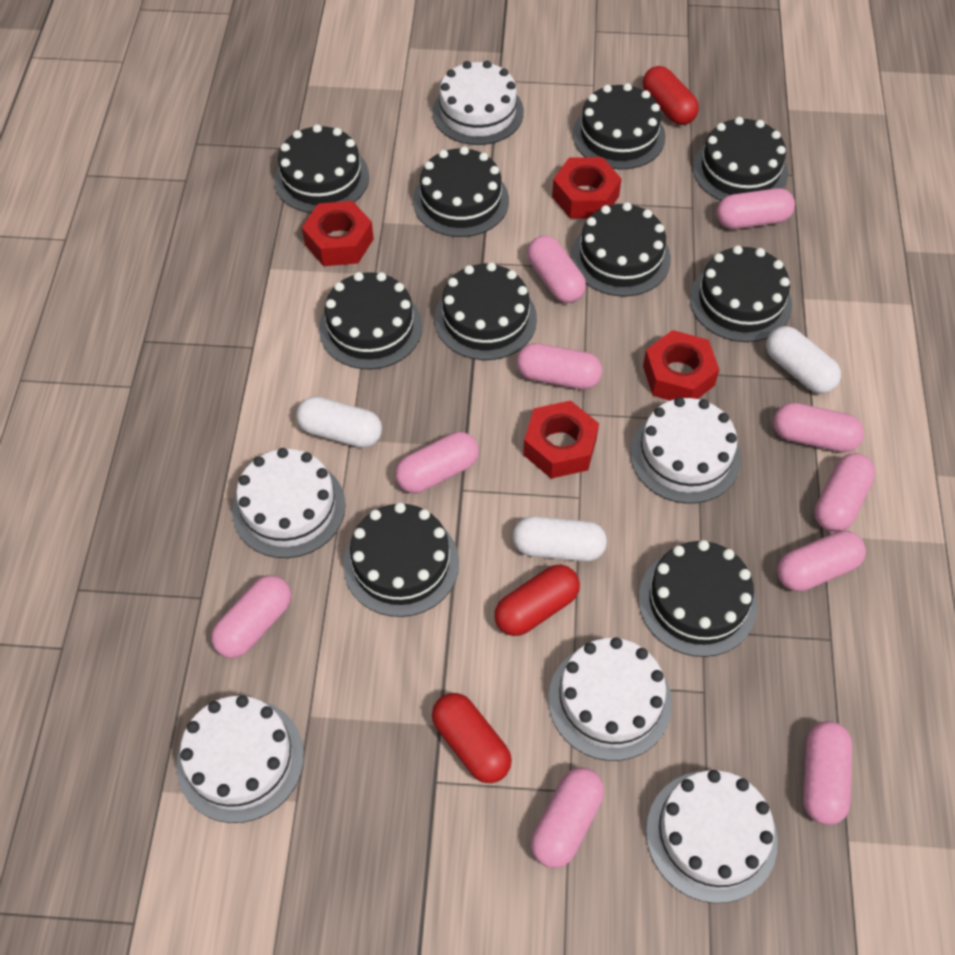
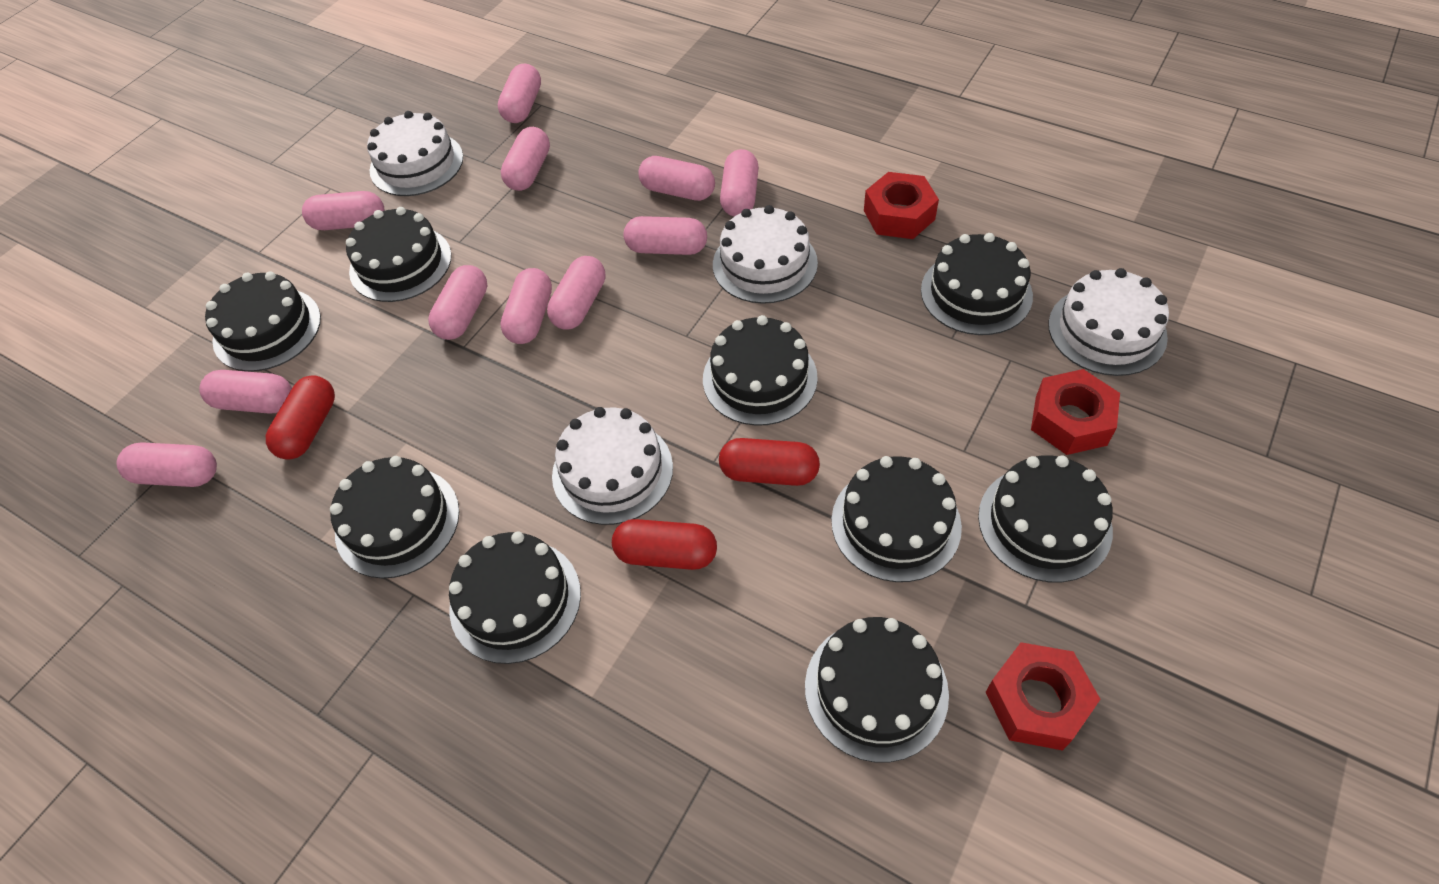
black cake: [274,124,369,213] [319,272,422,369] [343,503,459,617] [413,146,509,237] [435,262,537,360] [571,202,671,297] [573,83,666,170] [639,540,757,657] [690,245,792,342] [693,117,788,201] = 10 -> [205,271,321,372] [330,456,459,579] [346,207,452,302] [449,532,581,664] [703,315,818,426] [805,617,949,763] [831,456,962,582] [921,233,1033,335] [978,456,1113,582] = 9
pink capsule: [211,575,291,658] [395,432,479,493] [517,343,602,389] [527,236,586,303] [531,767,604,868] [716,188,795,229] [773,403,864,452] [777,531,866,591] [803,721,852,825] [815,453,875,532] = 10 -> [116,442,217,487] [199,370,292,414] [302,191,384,230] [428,265,487,340] [498,63,541,123] [500,268,552,344] [501,127,550,191] [547,256,606,330] [624,216,707,255] [638,156,715,201] [720,149,759,217] = 11
red nut: [302,201,374,266] [523,400,599,479] [552,157,621,219] [643,330,719,401] = 4 -> [864,172,939,239] [986,642,1101,751] [1031,369,1120,455] = 3
white cake: [176,695,304,823] [232,448,346,558] [432,61,524,145] [548,637,672,761] [630,397,741,504] [646,770,778,903] = 6 -> [367,111,463,196] [552,407,673,525] [713,205,818,304] [1048,268,1169,376] = 4
white capsule: [296,396,382,448] [513,516,607,561] [766,326,841,394] = 3 -> none = 0

